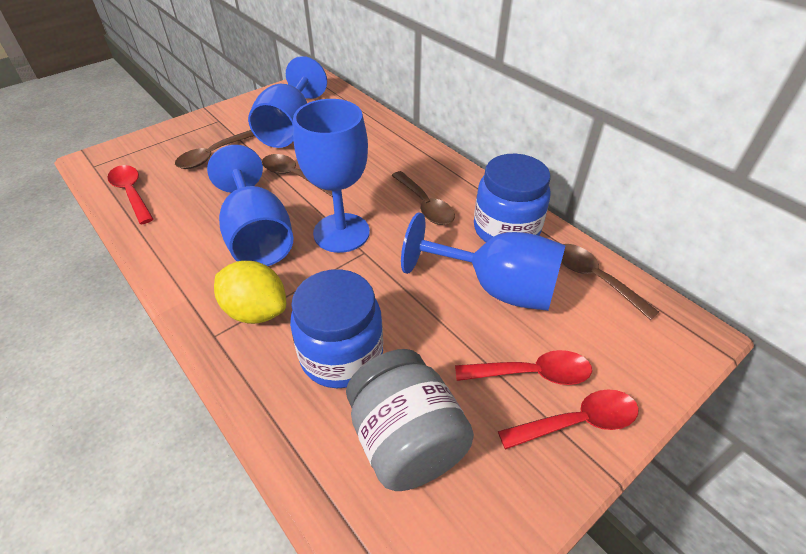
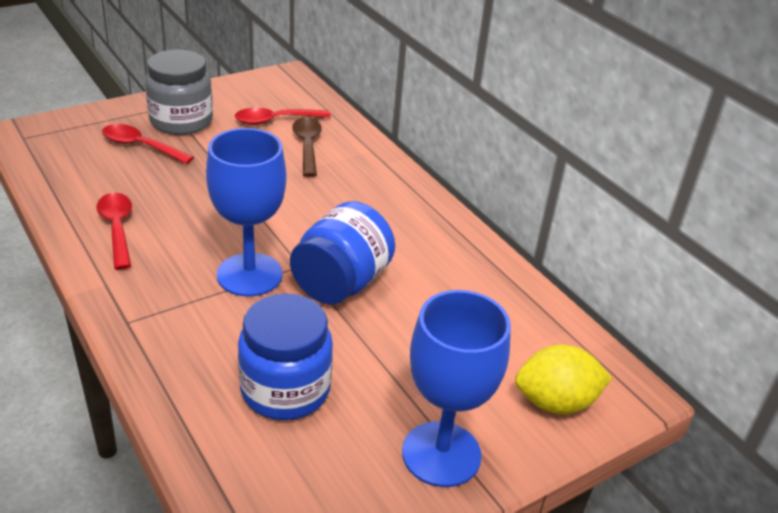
blue goblet: [207,145,294,266] [248,56,327,148] [293,99,370,253] [401,213,566,311] = 4 -> [206,128,286,297] [402,290,511,487] = 2
brown spoon: [175,130,255,169] [262,154,333,197] [391,171,455,225] [562,244,659,320] = 4 -> [292,117,322,177] = 1

